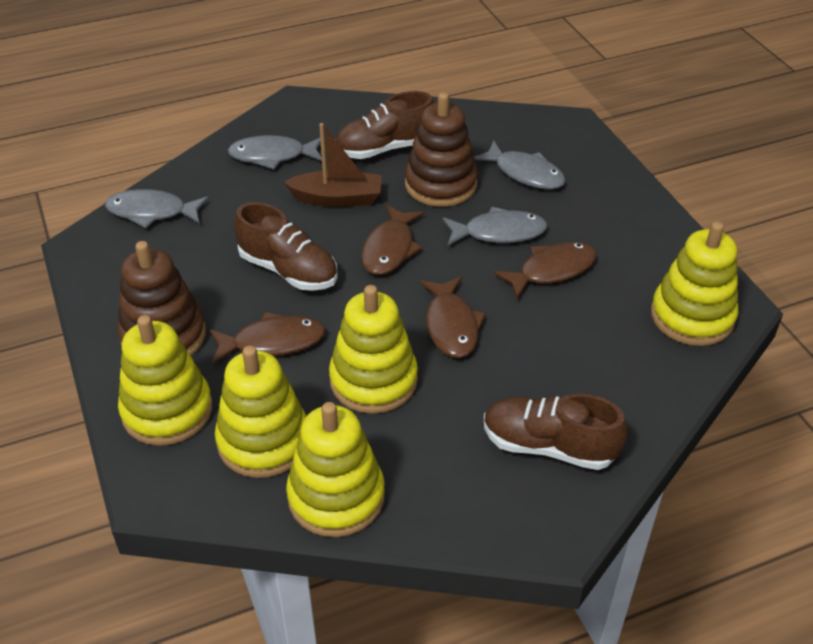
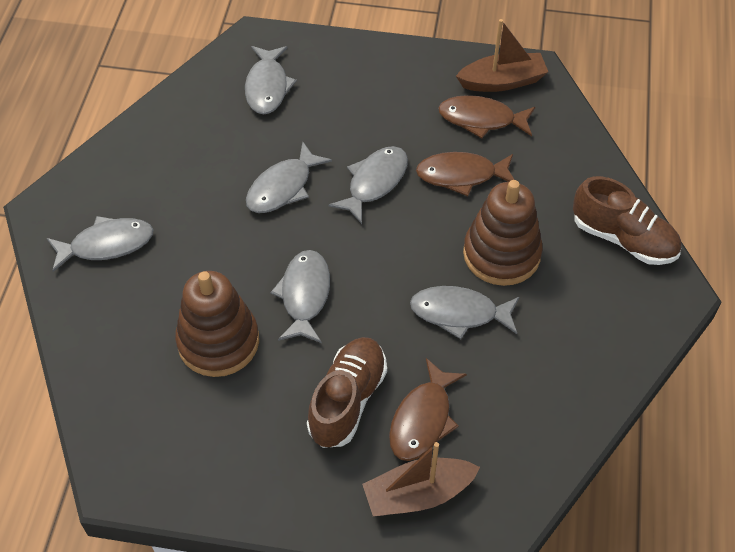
brown boat: [284,123,382,207] = 1 -> [362,442,480,516] [456,19,548,92] = 2
brown fish: [209,312,325,364] [361,205,424,275] [420,277,486,358] [494,242,597,299] = 4 -> [389,358,467,461] [416,152,515,196] [438,95,535,138] = 3
brown shoe: [234,202,338,291] [336,91,434,159] [484,394,627,470] = 3 -> [307,337,387,448] [573,176,682,265] = 2
grey fish: [105,189,209,228] [228,135,322,169] [443,207,547,246] [474,141,566,189] = 4 -> [47,216,153,272] [245,46,297,114] [246,141,332,213] [271,250,330,343] [329,146,408,224] [410,286,519,339] = 6
yellow stacking toy: [118,315,212,446] [215,346,306,478] [286,402,385,537] [329,285,418,414] [651,221,738,346] = 5 -> none = 0

